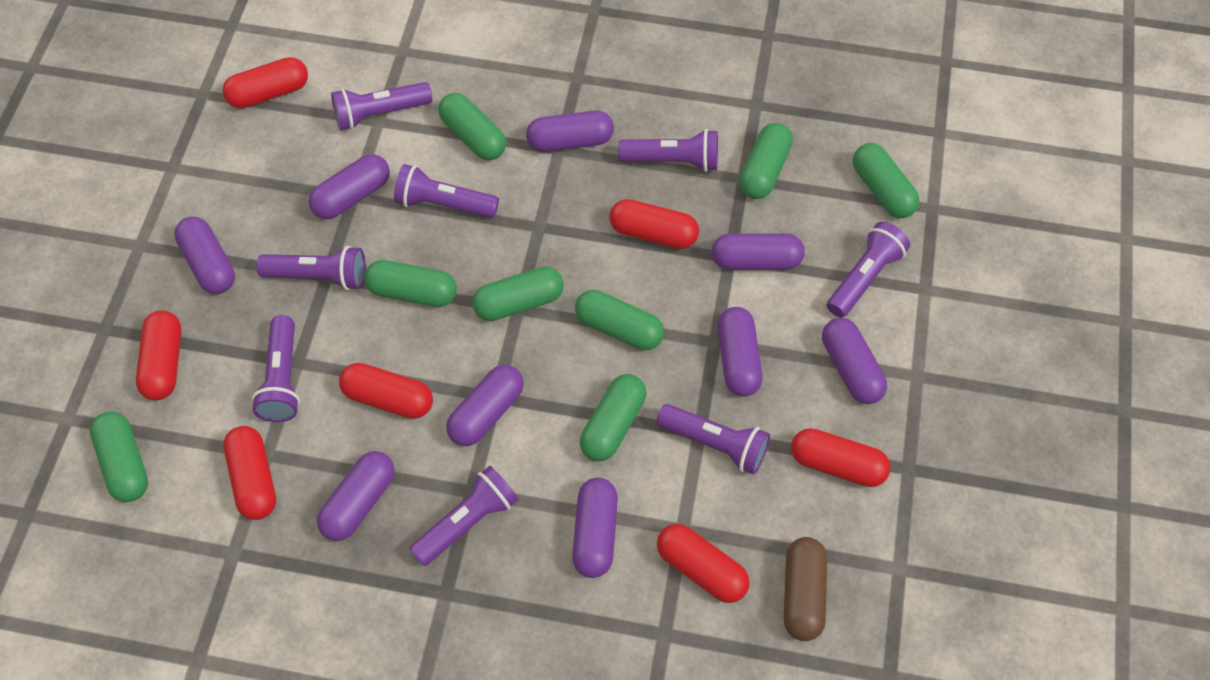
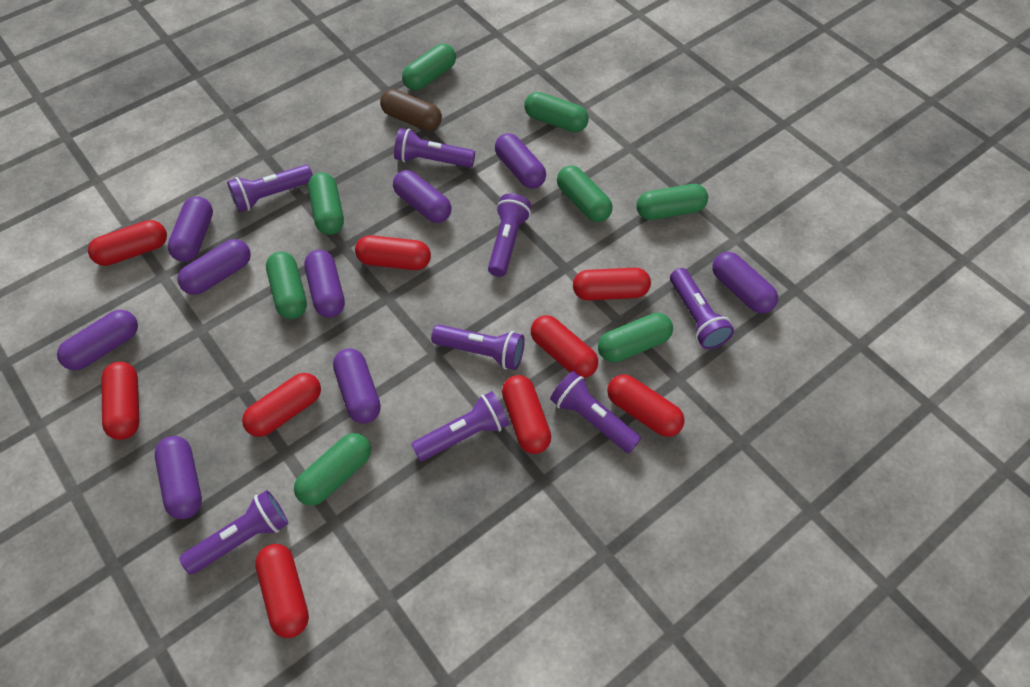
red capsule: [136,310,181,400] [222,57,308,108] [223,426,276,520] [339,363,433,419] [609,199,699,249] [657,524,750,603] [791,428,891,487] = 7 -> [88,220,167,266] [101,362,140,440] [242,373,321,437] [255,544,309,638] [355,235,431,270] [502,375,551,454] [531,315,598,378] [573,268,651,301] [607,374,685,437] = 9

